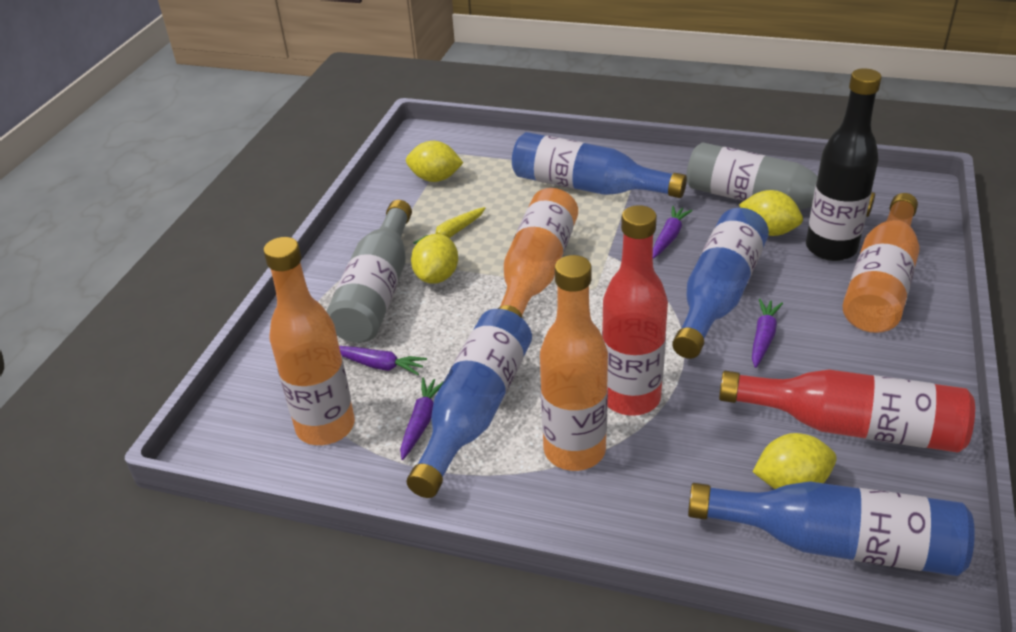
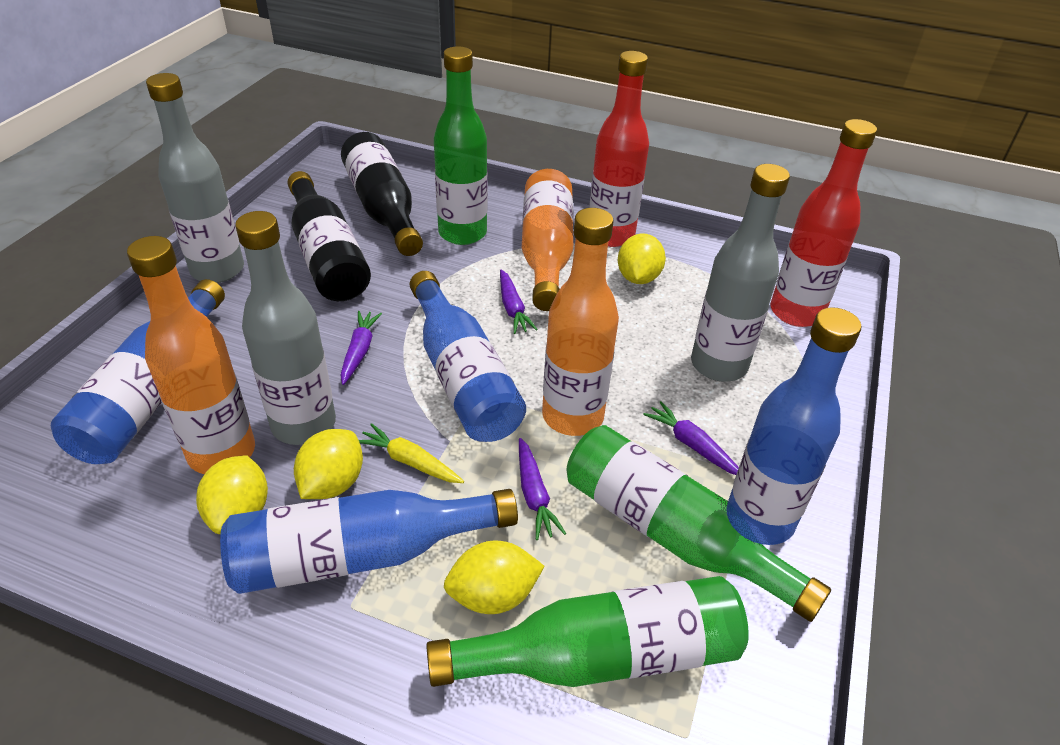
black bottle: [806,68,881,261] = 1 -> [288,171,371,301] [341,132,423,256] = 2
green bottle: none = 0 -> [426,576,749,687] [434,46,487,245] [566,425,831,622] = 3
grey bottle: [326,200,412,343] [686,143,875,217] = 2 -> [146,73,244,283] [235,211,336,445] [691,164,790,382] = 3
orange bottle: [263,237,355,445] [498,188,578,318] [540,255,608,471] [843,193,919,333] = 4 -> [127,236,255,474] [522,169,574,311] [542,208,619,436] = 3

